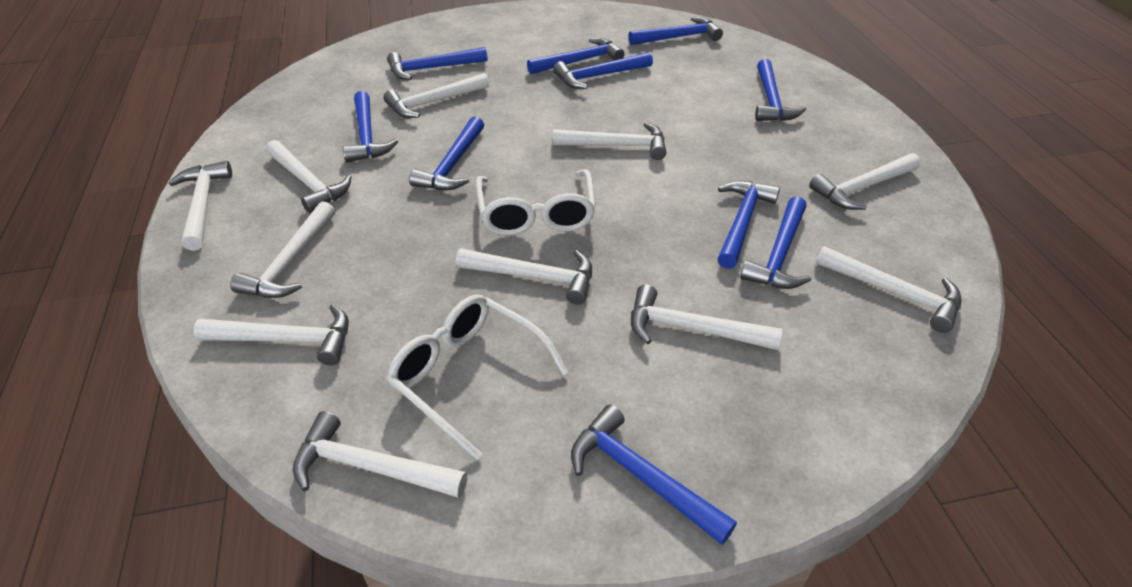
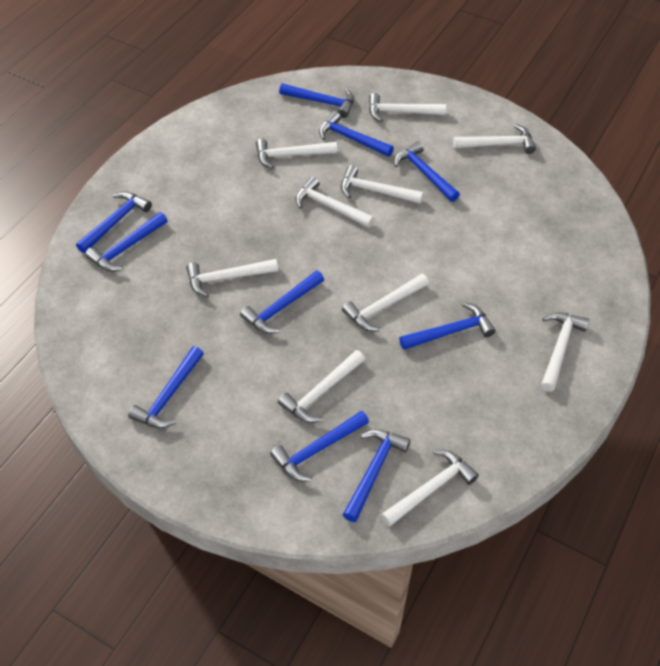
white glasses: [387,295,568,460] [476,169,596,236] = 2 -> none = 0
white hammer: [169,161,232,251] [193,304,349,365] [230,201,335,298] [266,140,351,214] [293,411,467,498] [383,73,489,118] [456,248,592,304] [552,122,666,160] [631,284,782,350] [809,153,921,210] [816,246,962,333] = 11 -> [186,259,278,297] [256,139,337,169] [278,350,365,423] [295,176,374,228] [341,165,424,204] [342,274,429,331] [369,93,446,122] [380,450,479,527] [453,124,536,154] [541,312,589,392] = 10

